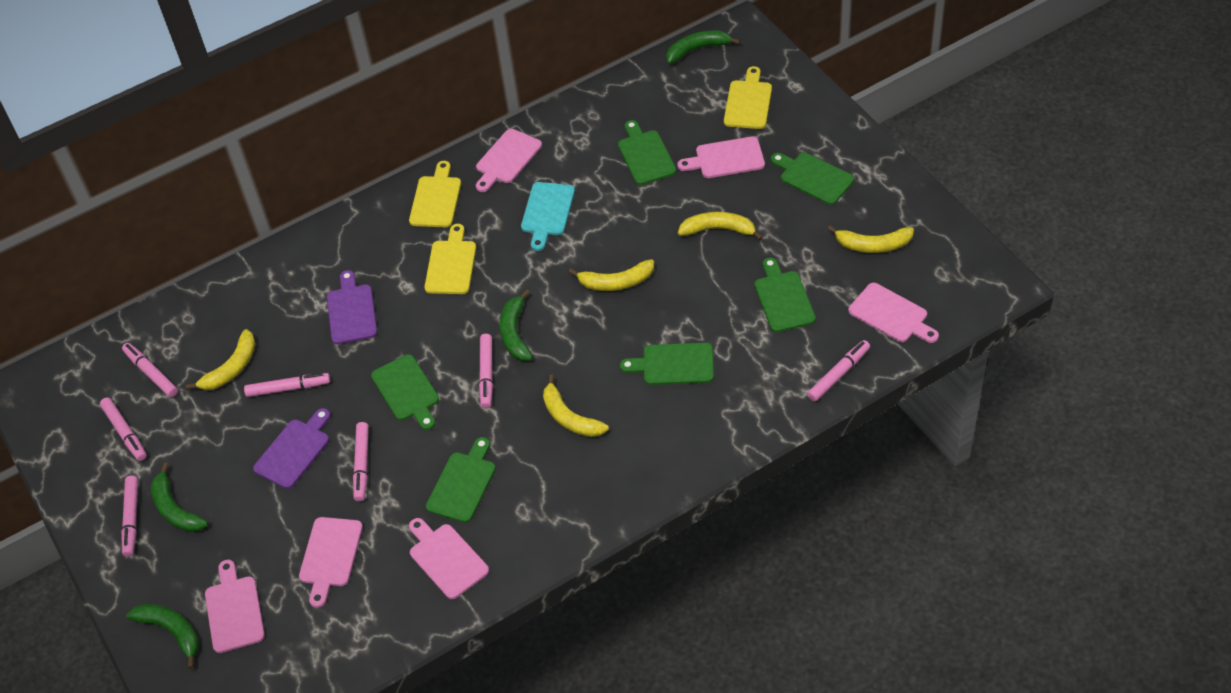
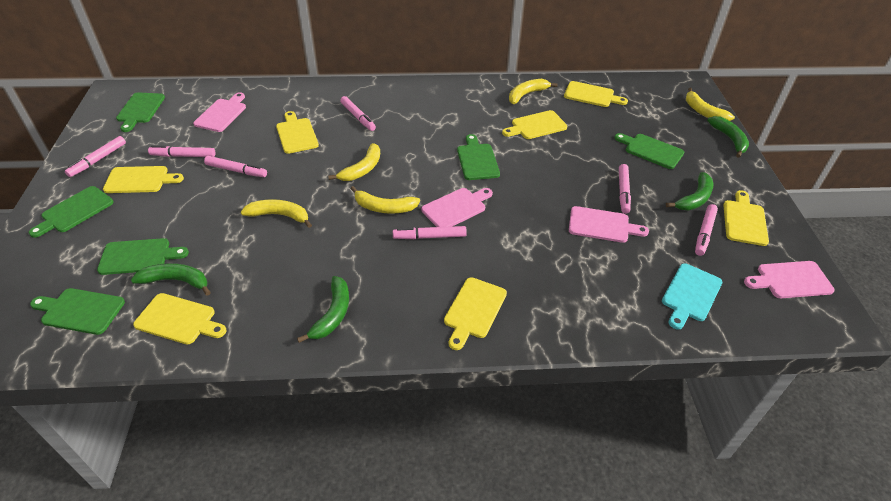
pink cutting board: [205,560,265,653] [299,517,363,608] [409,518,489,599] [476,129,542,192] [678,136,765,178] [848,283,939,343] = 6 -> [193,92,246,132] [421,188,493,227] [569,206,649,243] [744,261,835,298] = 4
purple cutting board: [253,408,330,489] [327,270,377,344] = 2 -> none = 0
yellow cutting board: [409,161,461,227] [424,224,476,294] [724,66,772,129] = 3 -> [103,166,184,193] [133,293,226,345] [276,111,319,154] [444,277,507,350] [502,110,567,139] [564,81,628,107] [723,190,769,246] = 7

